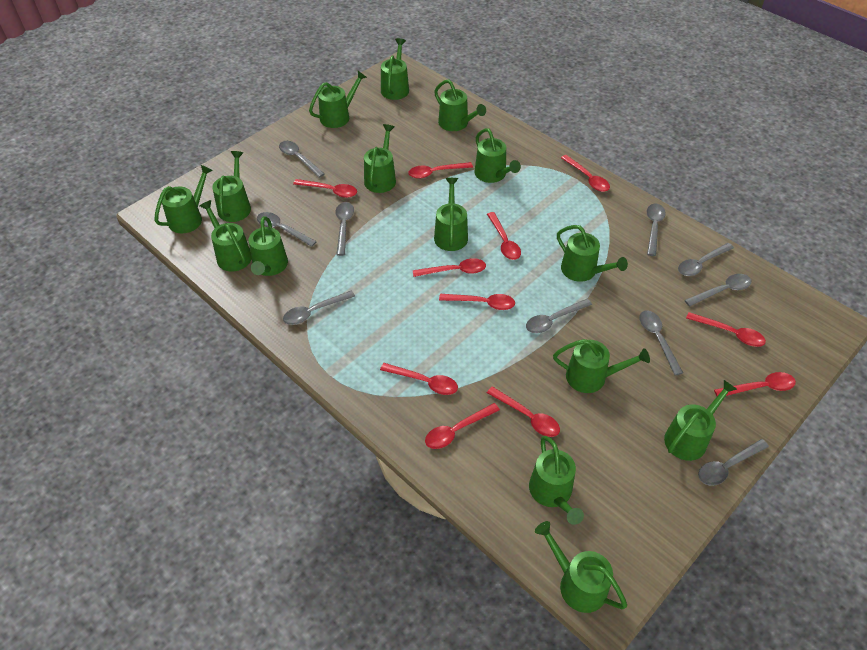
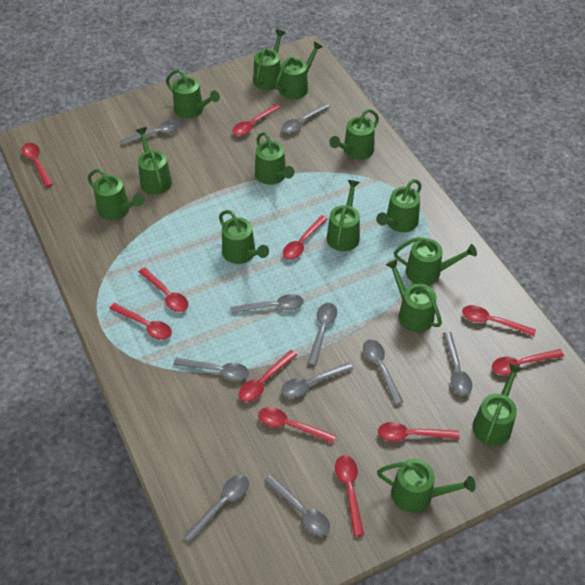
green watering can: [155,165,213,233] [200,200,252,272] [212,151,251,222] [249,216,288,276] [309,71,367,128] [364,124,396,193] [381,38,409,100] [434,80,486,131] [434,178,468,251] [475,128,521,183] [529,436,584,525] [535,521,627,613] [553,339,650,393] [557,225,628,282] [664,380,737,461] = 15 -> [88,169,144,220] [135,127,172,195] [166,69,220,118] [219,210,269,264] [253,29,286,90] [255,132,294,185] [275,41,323,99] [327,180,360,251] [329,109,379,160] [376,179,422,232] [377,459,476,513] [386,259,442,332] [394,237,477,285] [472,363,523,446] = 14

